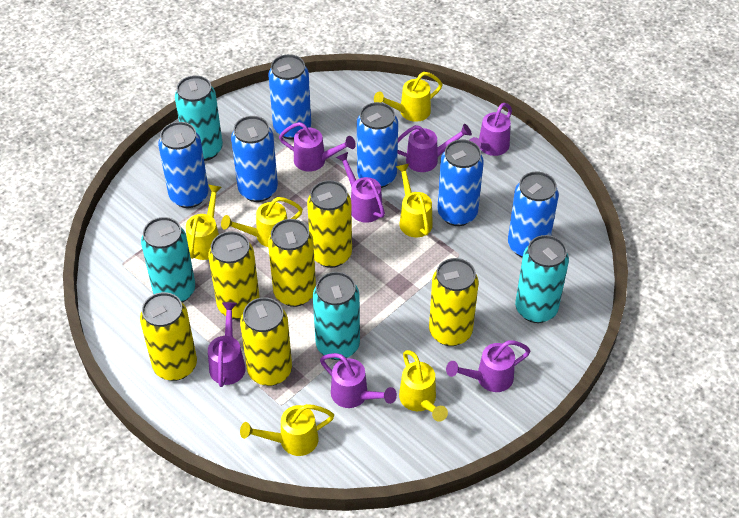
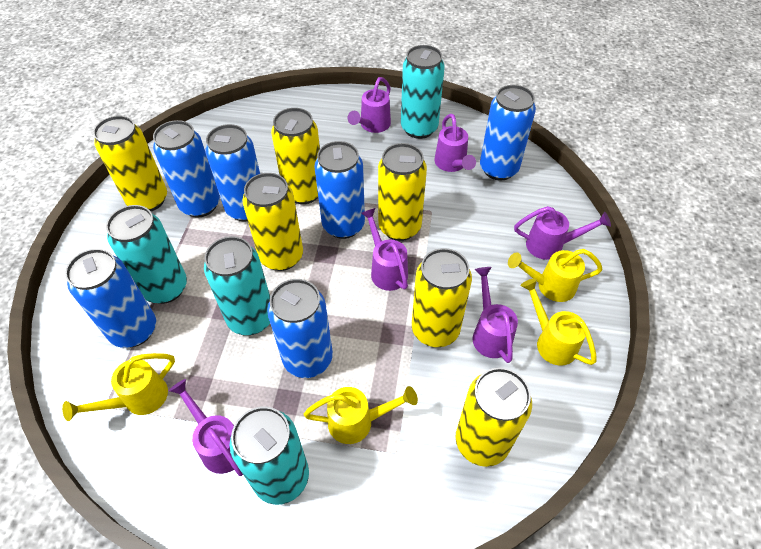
purple watering can: [208,302,246,387] [279,122,356,172] [320,353,397,408] [336,152,385,223] [398,124,472,172] [446,340,530,392] [469,103,512,156] = 7 -> [169,379,243,476] [347,77,391,133] [361,208,408,291] [434,114,476,172] [473,267,518,363] [514,206,611,260] = 6
yellow watering can: [186,184,222,260] [221,197,303,247] [240,404,334,456] [374,72,443,122] [396,164,433,237] [399,350,448,422] = 6 -> [62,353,175,421] [304,386,418,444] [508,249,603,302] [521,278,597,366] = 4

